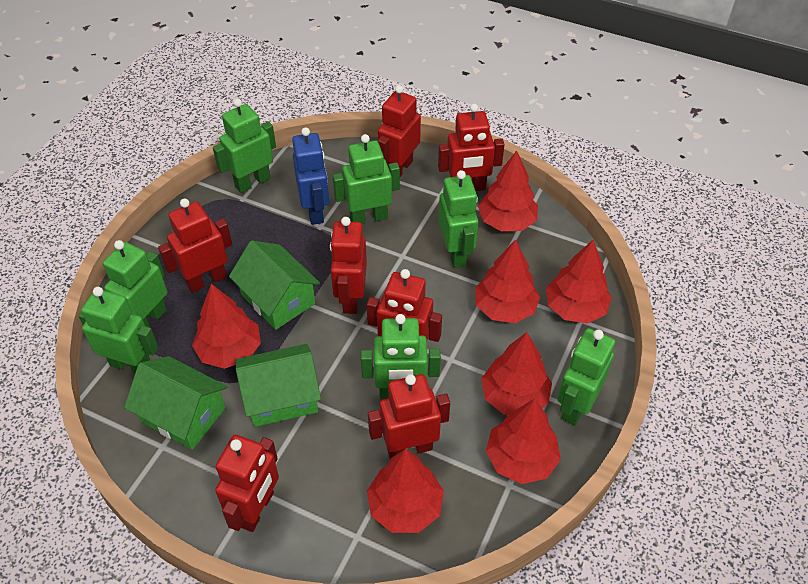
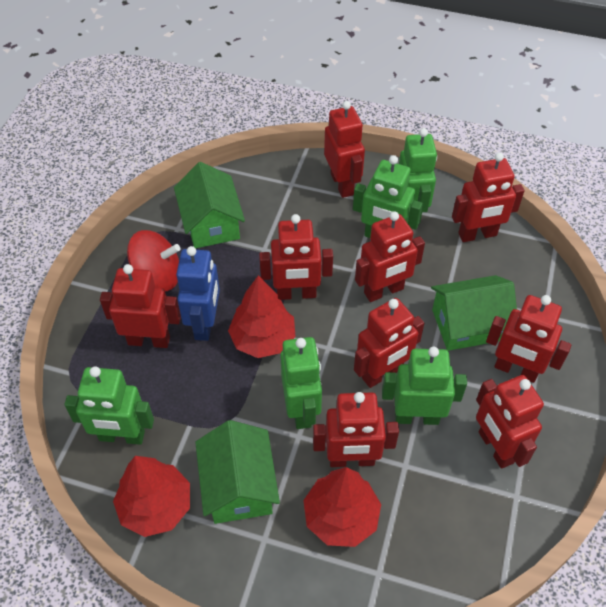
green robot: [78,287,159,373] [103,240,168,327] [213,99,276,193] [333,134,400,224] [361,314,441,398] [439,170,478,268] [557,328,615,425] = 7 -> [64,366,154,445] [281,337,322,429] [353,155,423,238] [382,346,467,425] [399,128,437,224] = 5
red robot: [158,199,232,293] [215,435,279,532] [330,217,367,314] [367,269,442,342] [368,374,450,459] [378,85,421,177] [438,104,505,191] = 7 -> [100,264,181,348] [259,214,333,300] [313,392,399,467] [324,101,365,198] [354,298,424,388] [355,211,425,302] [452,152,525,242] [476,375,544,469] [486,295,571,383] = 9
red spinning top: none = 0 -> [127,230,180,291] = 1
red tree: [192,284,261,369] [367,449,444,533] [475,239,540,323] [478,151,538,231] [481,332,552,415] [486,398,561,484] [546,240,612,324] = 7 -> [113,456,190,537] [228,275,296,358] [303,467,381,547] = 3

